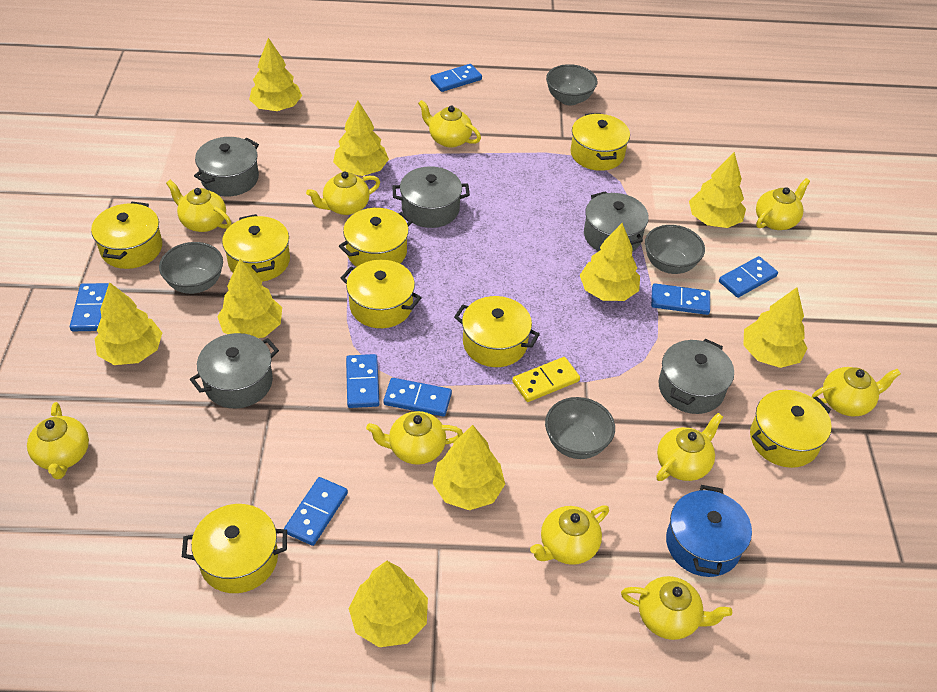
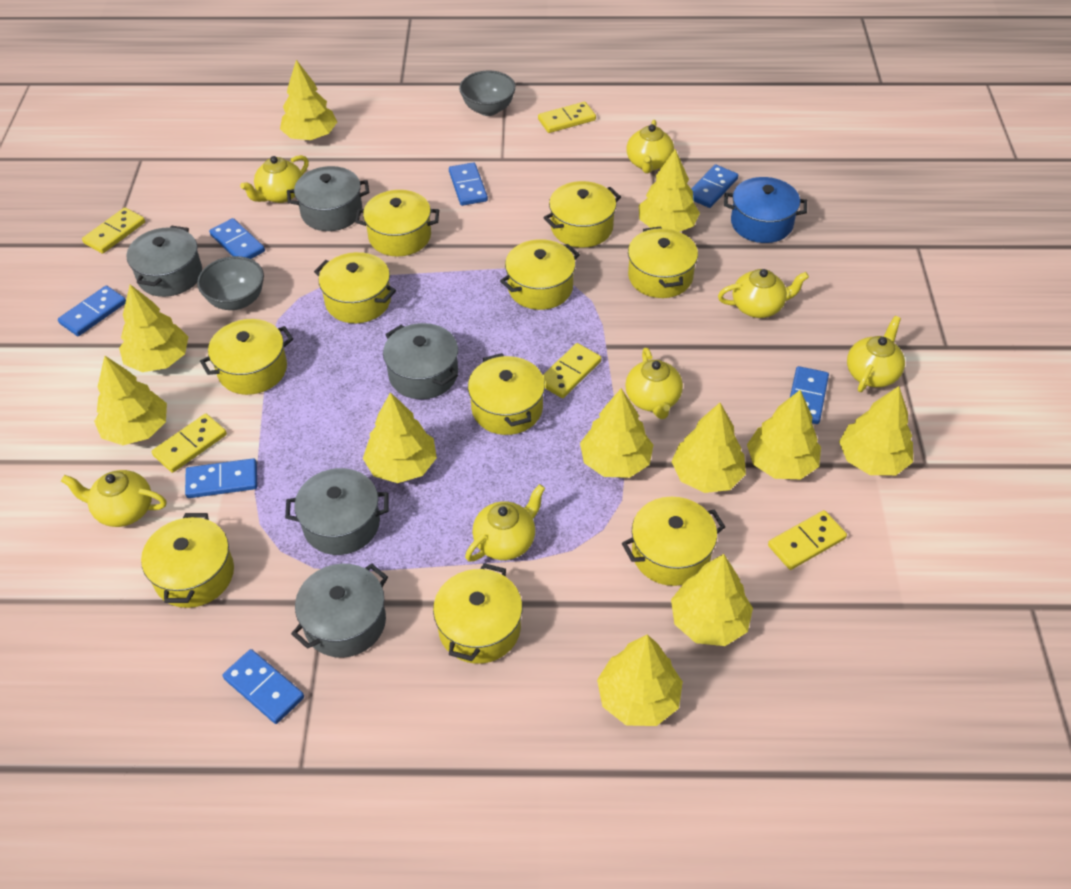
grey bowl: [159,242,223,294] [545,397,615,459] [546,64,598,106] [645,225,705,274] = 4 -> [197,256,264,310] [459,71,516,116] = 2
yellow domino: [512,357,580,402] = 1 -> [82,208,145,254] [152,414,227,473] [538,102,596,133] [543,343,601,398] [768,510,847,570] = 5
yellow pot: [91,202,162,269] [182,504,287,593] [222,214,290,282] [339,208,413,267] [341,260,422,328] [454,296,540,367] [571,113,630,171] [750,390,832,468] = 8 -> [141,513,234,608] [200,319,293,395] [314,252,396,323] [355,190,439,257] [433,563,522,664] [468,353,545,435] [500,239,580,310] [543,181,621,248] [622,497,725,586] [628,226,698,298] = 10
yellow teapot: [27,402,89,479] [166,180,232,232] [306,171,380,215] [366,411,463,465] [418,100,481,148] [530,505,609,565] [621,576,732,640] [656,413,723,481] [756,178,810,230] [812,367,901,417] = 10 -> [61,470,167,527] [240,155,309,203] [465,484,545,562] [625,348,683,419] [627,120,674,173] [718,269,809,318] [847,316,905,392] = 7
yellow tree: [95,282,162,365] [217,259,282,338] [249,38,302,111] [333,100,389,176] [349,561,428,647] [433,425,505,510] [580,223,640,301] [689,152,746,228] [743,287,808,368] = 9 -> [94,356,167,445] [119,285,188,372] [280,60,337,140] [363,392,437,483] [580,388,653,478] [597,635,683,726] [639,149,700,232] [671,403,746,493] [671,554,753,646] [747,390,821,479] [839,386,913,475] = 11

